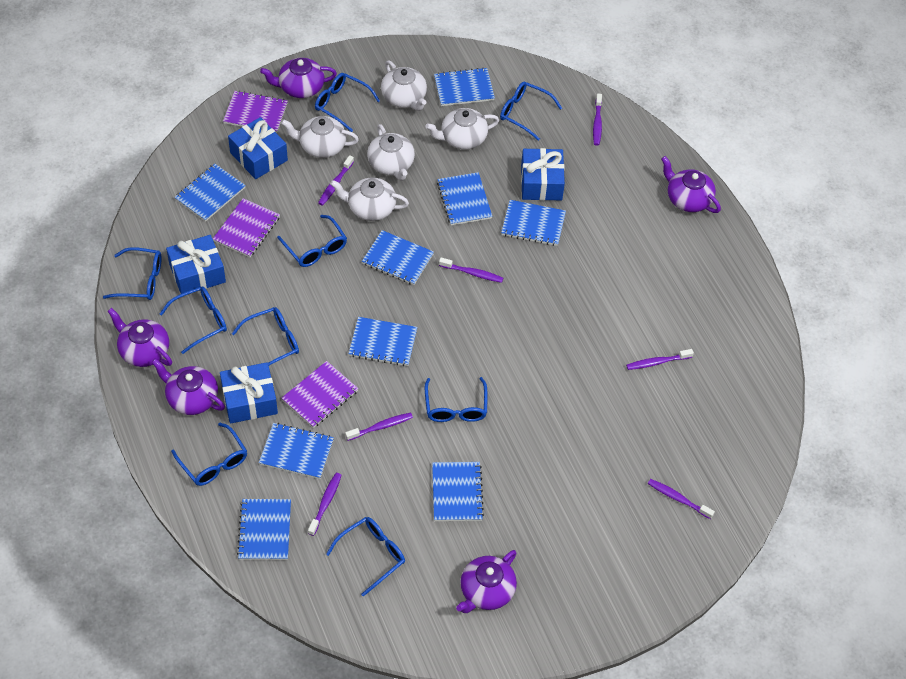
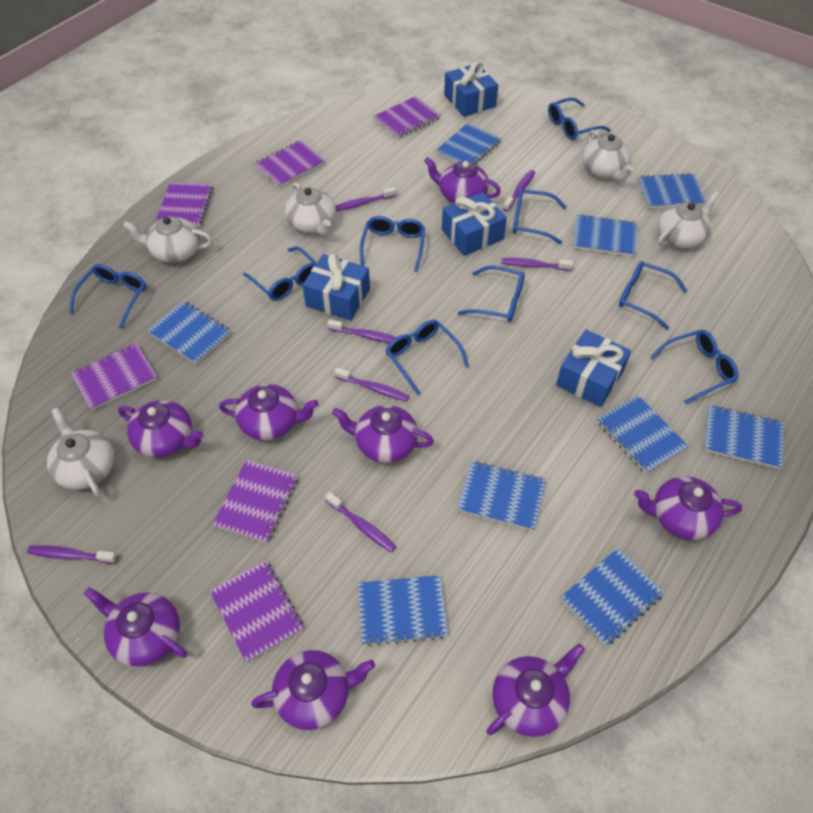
purple notebook: [213,198,280,257] [223,91,288,133] [282,361,359,428] = 3 -> [71,343,158,411] [155,182,214,227] [210,560,304,663] [213,460,298,543] [254,140,325,187] [374,96,441,138] = 6
purple teapot: [108,308,172,367] [151,359,225,415] [260,58,337,98] [456,550,517,613] [661,156,721,213] = 5 -> [84,587,187,667] [118,400,203,458] [219,384,319,440] [251,650,375,730] [332,405,434,463] [424,157,501,203] [486,644,585,737] [634,476,742,540] = 8

